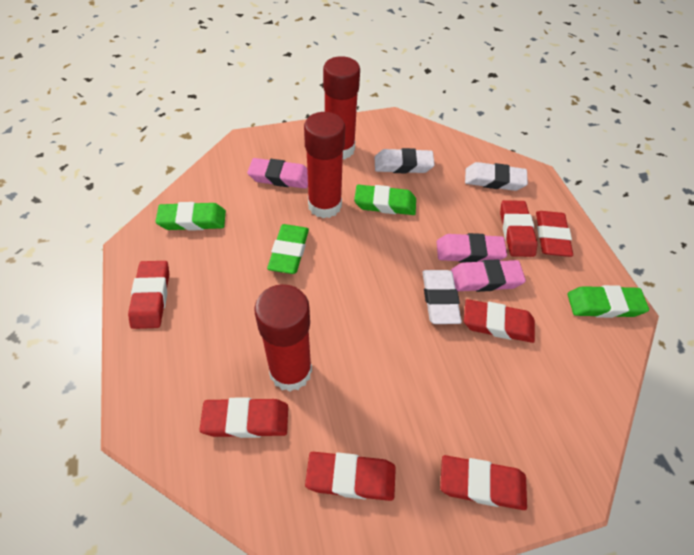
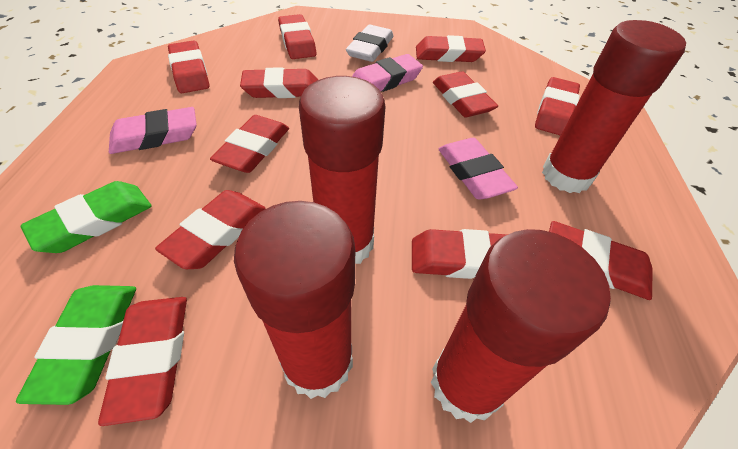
green eraser: [155,202,226,231] [267,224,309,274] [354,185,416,215] [567,285,649,318] = 4 -> [16,285,136,405] [21,181,152,253] = 2
red eraser: [128,261,169,329] [200,397,288,438] [305,452,396,501] [440,455,527,510] [464,299,535,343] [500,200,537,257] [536,211,573,257] = 7 -> [98,297,187,426] [155,190,266,269] [168,40,210,93] [210,115,289,173] [240,67,318,98] [278,14,317,59] [412,229,507,279] [416,35,486,62] [433,71,498,117] [535,77,580,136] [549,221,653,300] = 11
red glue stick: [254,284,312,392] [304,112,345,218] [323,56,360,159] = 3 -> [234,201,355,399] [299,76,385,264] [431,229,611,423] [542,20,686,193] = 4
white eraser: [375,148,435,174] [422,270,462,324] [465,162,528,191] = 3 -> [346,25,393,62] = 1

